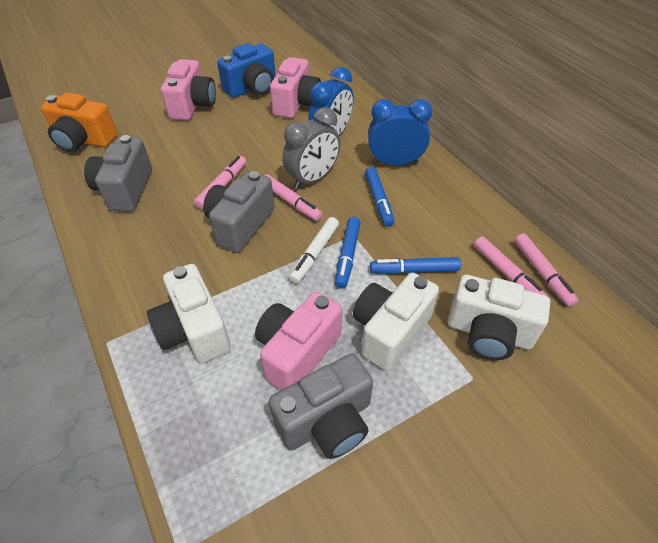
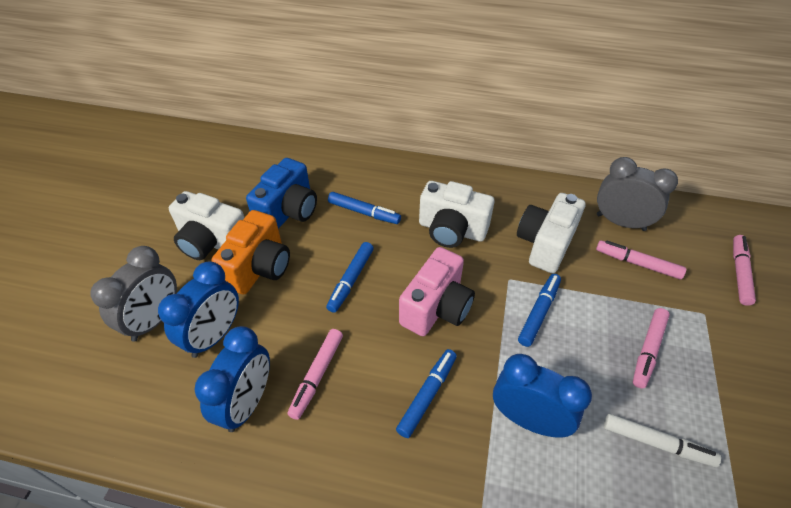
blue clock: [309,67,353,136] [368,99,432,166] = 2 -> [158,261,239,358] [194,326,270,432] [493,354,592,437] = 3
blue marker: [335,217,361,289] [365,167,394,227] [370,257,461,274] = 3 -> [326,242,374,313] [328,192,401,224] [396,349,457,438] [518,274,561,347] = 4
grey camera: [84,135,152,212] [203,171,274,253] [269,354,373,459] = 3 -> none = 0
grey clock: [282,107,340,189] = 1 -> [90,246,177,342] [597,157,678,231] = 2
pink camera: [161,59,216,120] [255,292,342,390] [270,57,321,118] = 3 -> [399,247,475,336] = 1

